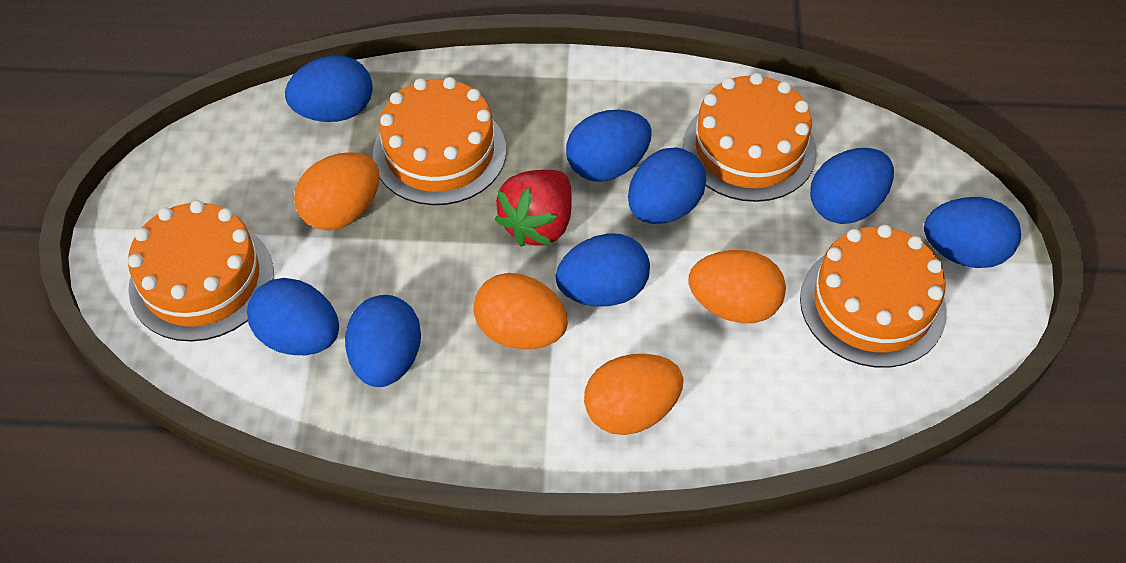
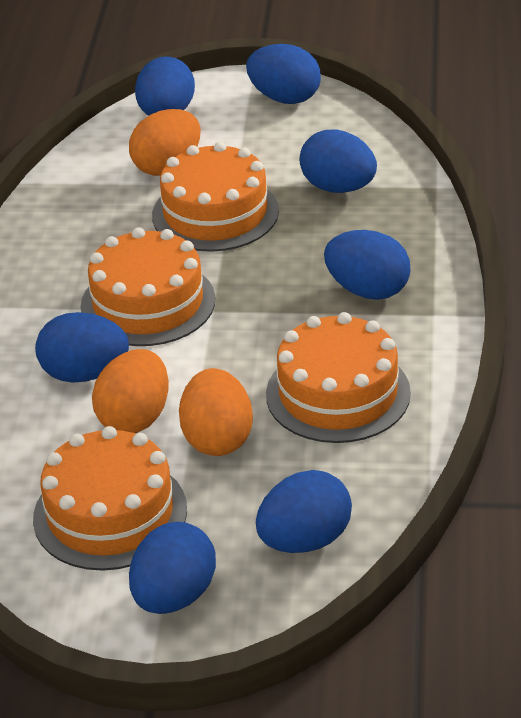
blue egg: [247,278,339,355] [285,55,373,122] [345,295,421,387] [556,233,650,307] [566,110,652,182] [628,147,706,224] [810,148,894,224] [924,197,1021,268] = 8 -> [35,312,129,382] [129,522,216,614] [135,56,195,116] [246,44,321,104] [256,470,352,553] [299,129,377,193] [324,230,410,300] = 7
orange egg: [294,152,380,231] [474,273,568,349] [584,354,684,435] [689,250,786,323] = 4 -> [92,349,169,433] [129,109,201,176] [179,368,253,456] = 3
red strawberry: [494,170,572,247] = 1 -> none = 0

